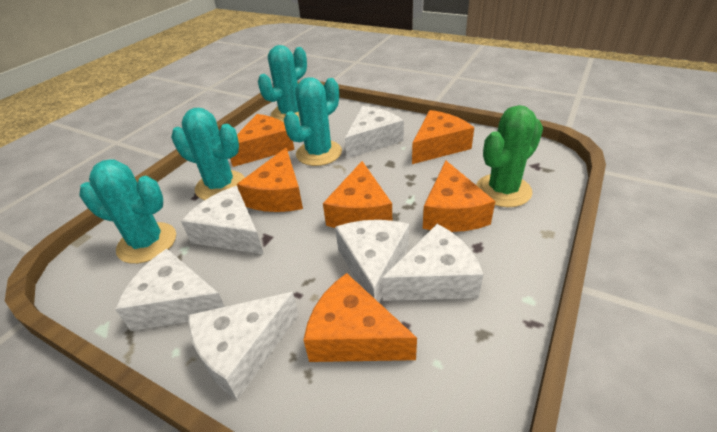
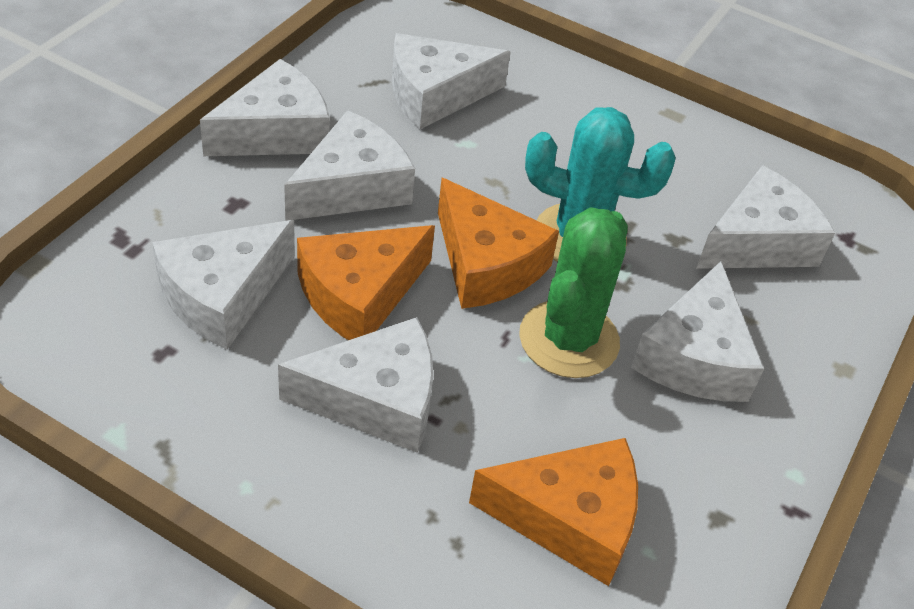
orange cheese: [230,114,294,167] [237,148,303,212] [304,273,417,362] [323,161,392,228] [412,110,474,164] [423,161,495,232] = 6 -> [297,225,435,340] [438,178,559,309] [469,438,638,586] = 3
turquoise cactus: [79,160,176,264] [171,108,245,200] [258,45,307,122] [284,77,342,166] = 4 -> [525,107,676,262] = 1
white cheese: [115,249,225,331] [181,186,264,255] [188,292,299,400] [335,220,409,303] [345,106,404,159] [382,224,483,301] = 6 -> [152,220,295,349] [200,59,330,156] [278,317,433,453] [284,110,415,221] [392,33,511,129] [631,261,764,402] [696,165,835,269] = 7

